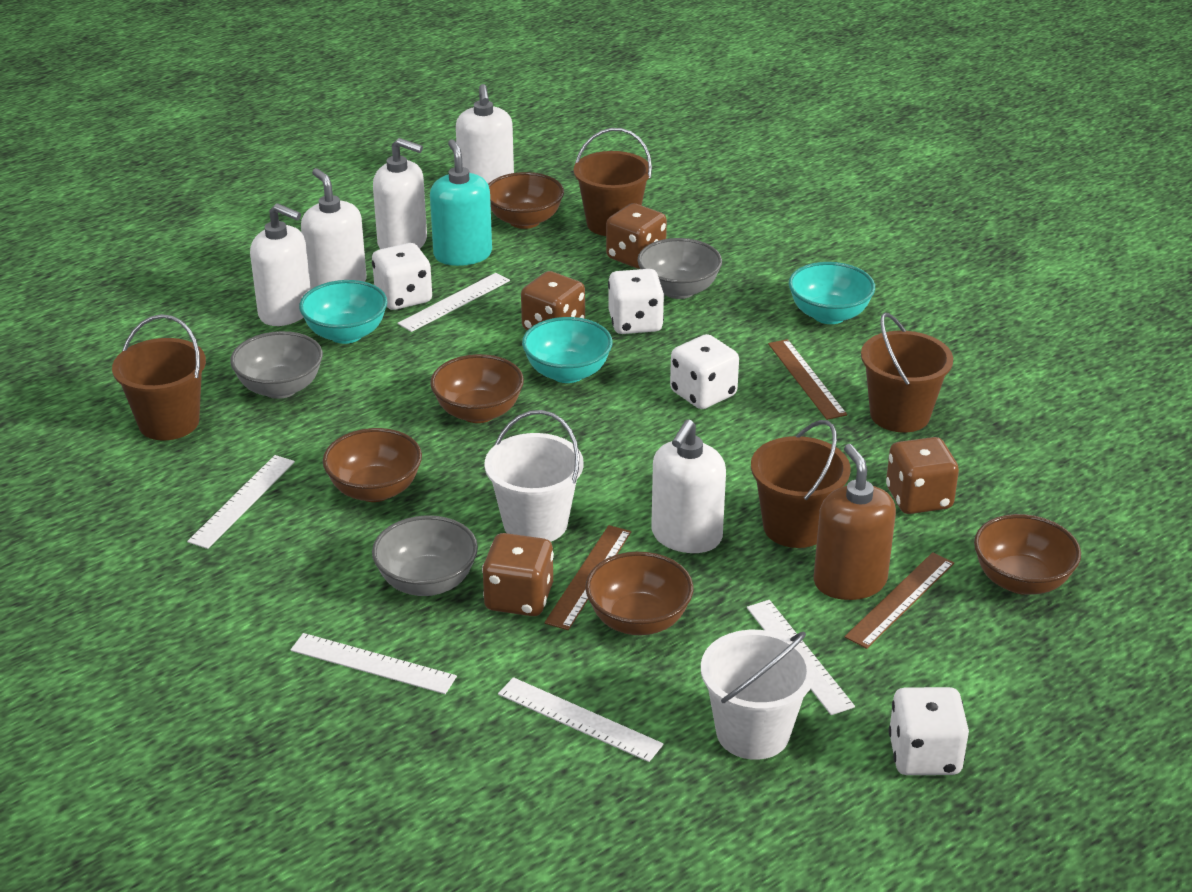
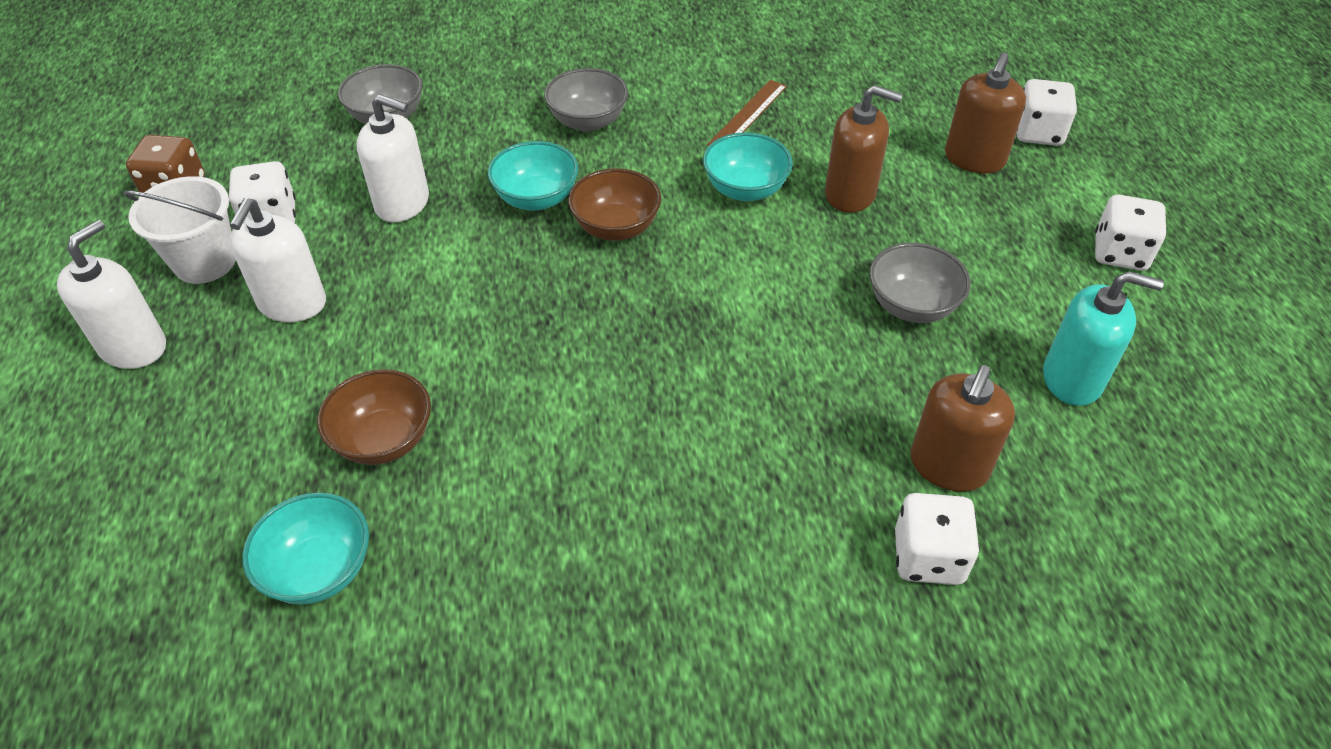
brown bowl: [323,428,422,502] [430,354,524,423] [488,172,564,229] [585,552,693,635] [974,514,1081,595] = 5 -> [317,369,431,465] [568,168,661,241] = 2
brown bucket: [112,314,206,440] [574,128,652,236] [751,420,851,548] [861,313,953,432] = 4 -> none = 0
brown dice: [482,533,554,616] [521,271,585,330] [606,203,667,269] [886,437,959,514] = 4 -> [126,135,205,193] = 1
brown ruler: [544,525,631,630] [768,339,847,420] [844,552,954,649] = 3 -> [707,80,787,146] = 1
brown soap dispenser: [813,444,896,600] = 1 -> [825,85,903,213] [910,365,1015,492] [945,52,1026,173] = 3
white bucket: [485,410,584,542] [701,630,815,760] = 2 -> [124,176,236,284] = 1
white ruler: [187,455,295,549] [290,633,457,694] [398,273,510,332] [498,677,663,762] [747,600,855,715] = 5 -> none = 0
white soap dispenser: [250,203,311,326] [301,168,367,289] [373,138,427,249] [456,84,514,184] [651,419,726,553] = 5 -> [57,220,166,369] [229,198,326,322] [356,94,429,222] = 3

